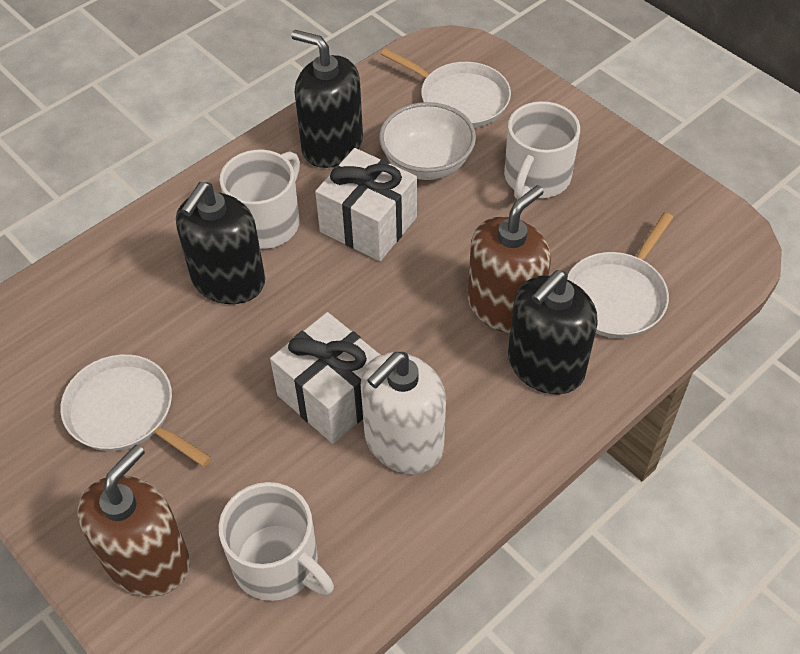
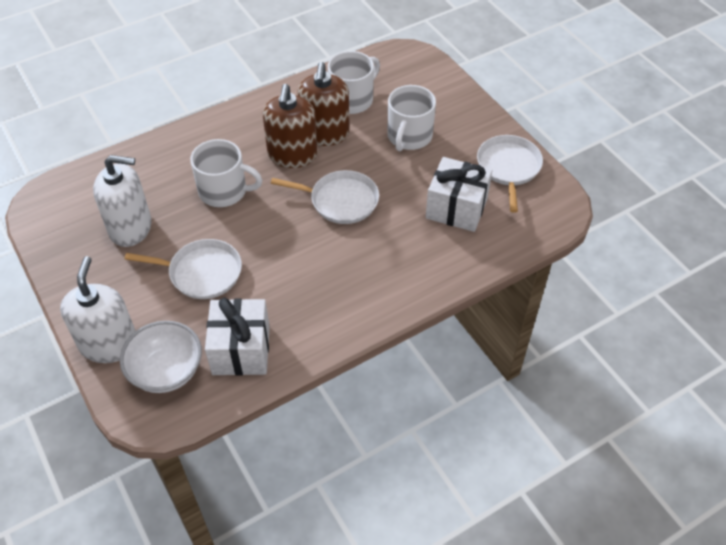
black soap dispenser: [176,182,265,304] [291,30,363,168] [508,270,598,395] = 3 -> none = 0
white soap dispenser: [361,352,446,474] = 1 -> [60,256,136,363] [93,155,152,247] = 2

